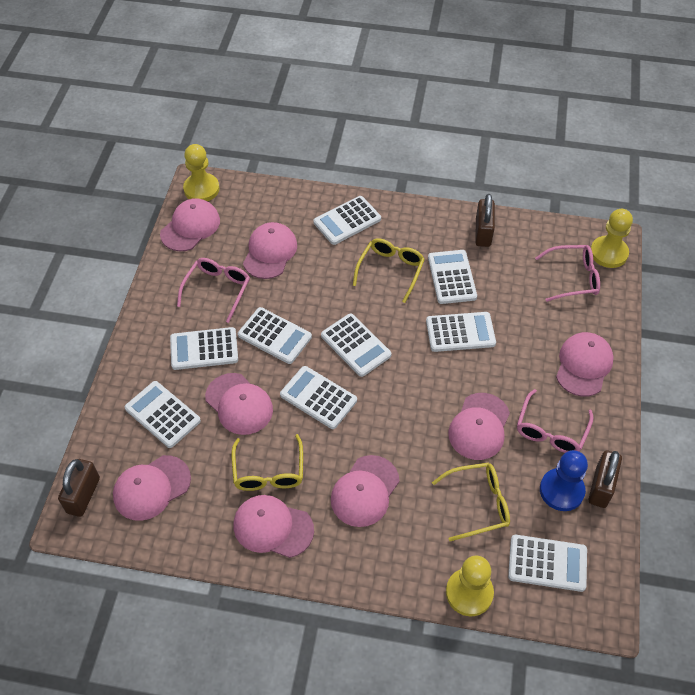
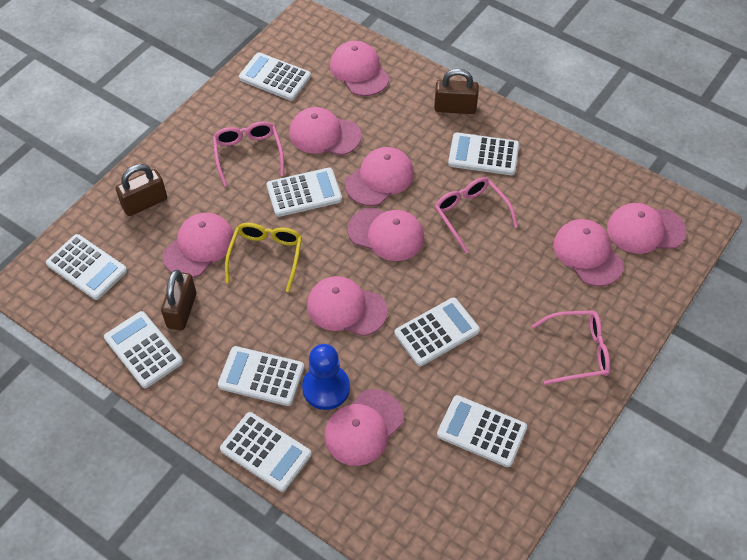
pink cap: [113,455,191,521] [160,198,220,251] [205,373,273,435] [234,495,314,558] [243,222,297,279] [331,455,399,527] [448,393,510,460] [556,332,614,397] = 8 -> [163,213,233,278] [289,107,362,155] [307,276,388,336] [324,389,404,466] [330,41,389,96] [345,147,414,206] [348,207,424,261] [553,219,624,287] [607,203,686,254] = 9
yellow glasses: [232,434,303,491] [353,239,425,303] [432,463,510,541] = 3 -> [225,223,302,292] = 1
yellow pawn: [183,144,220,201] [446,556,494,616] [591,209,633,268] = 3 -> none = 0

